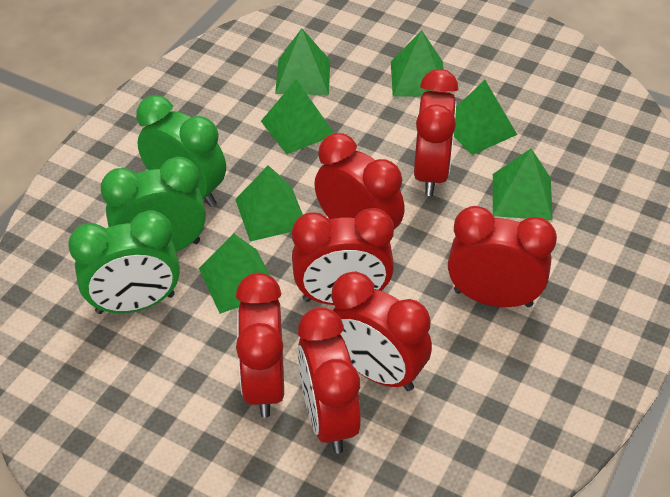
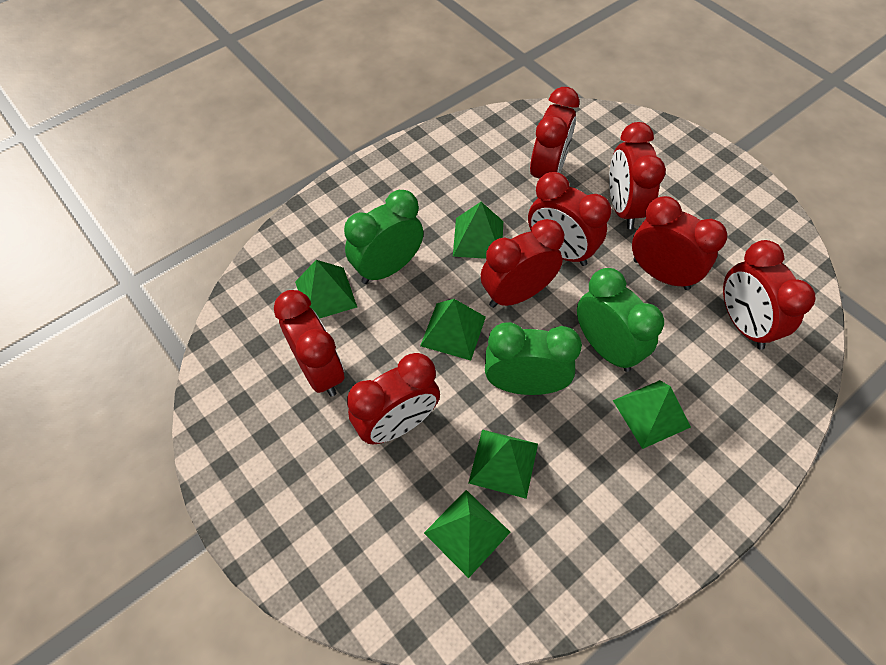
green pyramid: [199,233,270,314] [235,165,303,242] [261,79,334,154] [275,28,330,95] [391,30,444,97] [454,80,517,155] [493,148,553,220] = 7 -> [295,260,357,319] [420,299,486,360] [424,490,510,578] [453,202,503,259] [468,430,538,499] [613,380,691,449] = 6
red clock: [236,273,284,418] [292,208,394,305] [298,307,361,453] [314,133,405,229] [331,271,432,391] [414,69,458,196] [448,206,557,307] = 7 -> [274,290,344,397] [347,353,440,444] [481,219,564,308] [528,172,611,266] [530,87,579,179] [609,122,666,229] [632,196,727,290] [723,240,816,350] = 8

